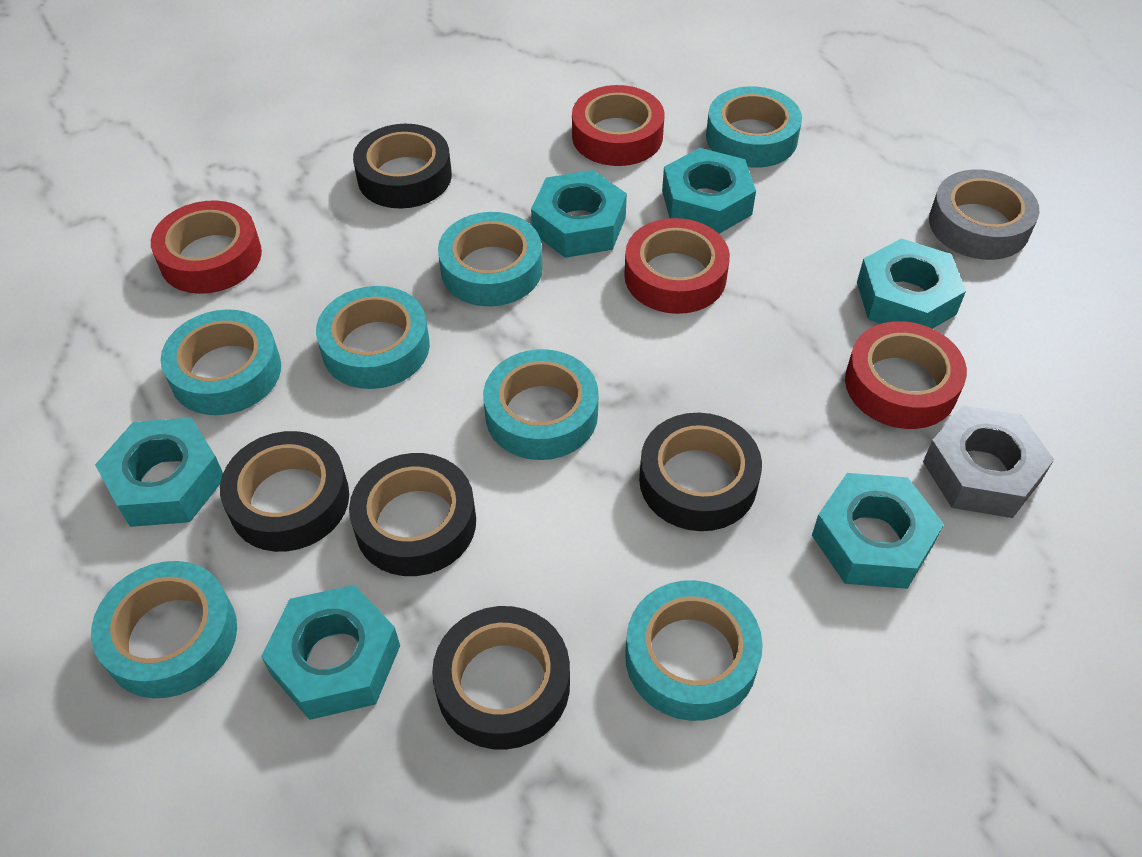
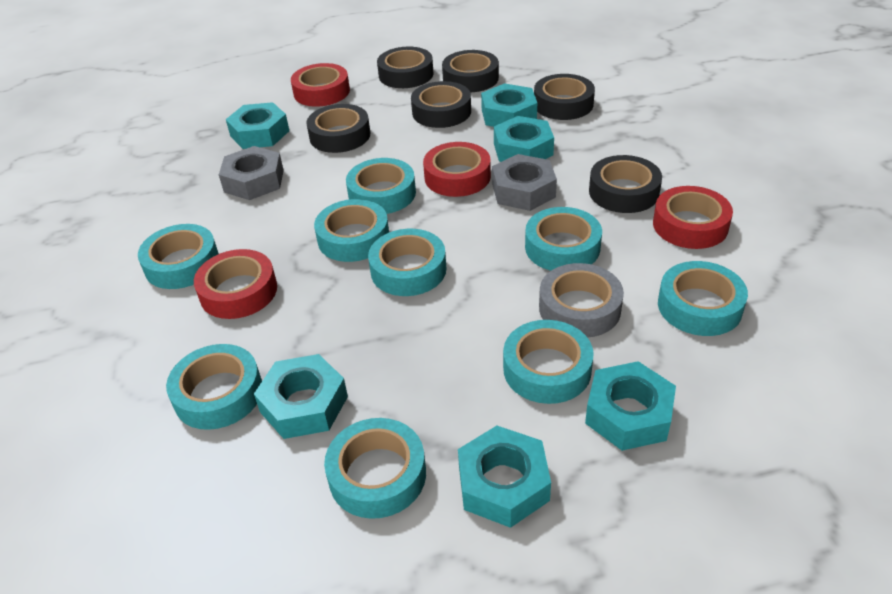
black tape: [220,431,349,552] [349,453,476,576] [353,124,452,209] [432,606,570,750] [639,413,762,531] = 5 -> [306,104,370,153] [377,47,434,88] [411,81,471,128] [442,50,499,92] [534,74,595,120] [589,155,662,213] = 6
grey nut: [923,405,1054,518] = 1 -> [219,146,284,200] [492,154,557,211] = 2
turquoise tape: [91,561,237,698] [161,309,281,415] [316,286,430,389] [438,212,542,306] [483,349,599,460] [625,580,763,721] [706,87,802,168] = 7 -> [138,224,219,289] [166,344,262,430] [314,199,389,262] [324,418,426,519] [346,158,416,214] [368,229,446,296] [503,320,594,404] [525,207,602,271] [658,261,748,336] = 9

